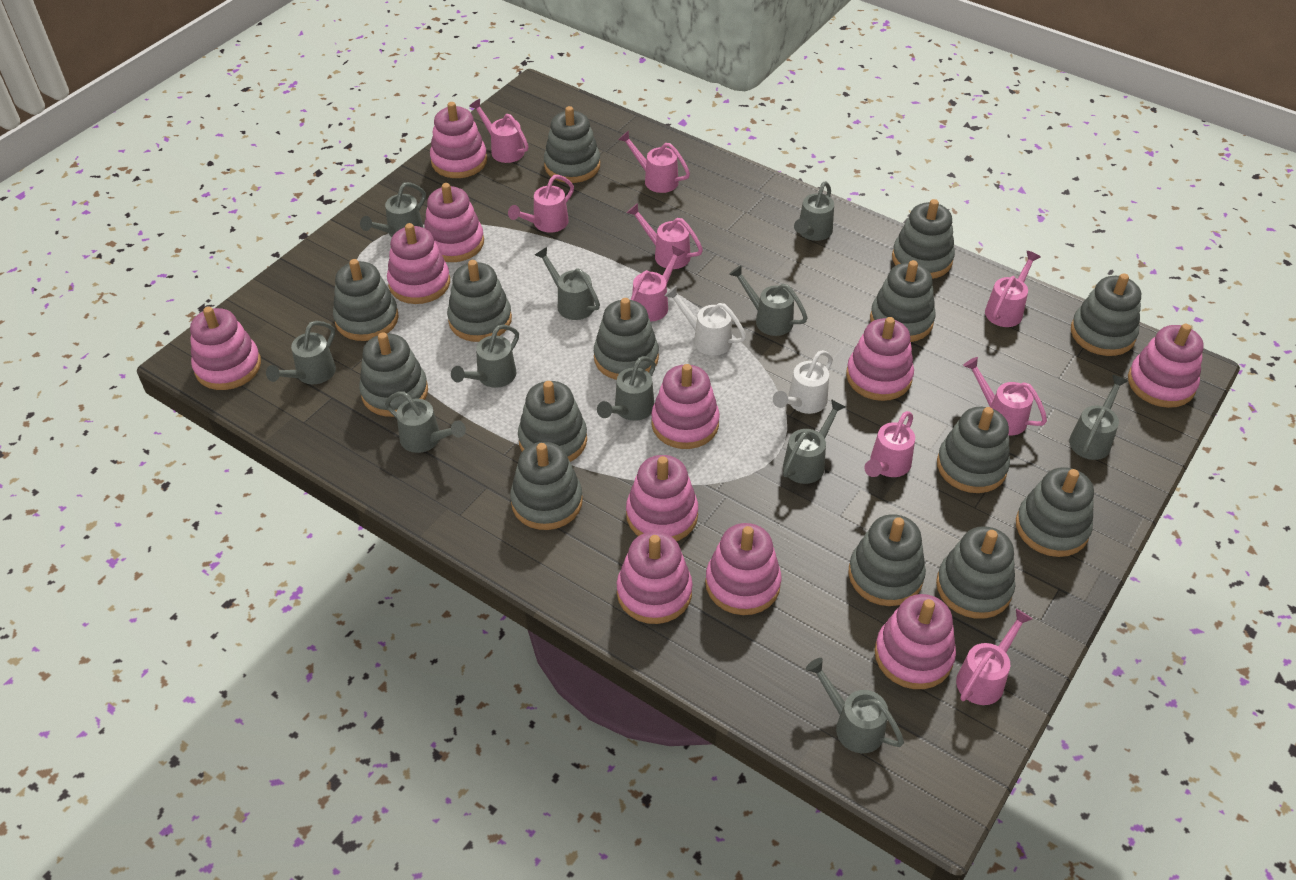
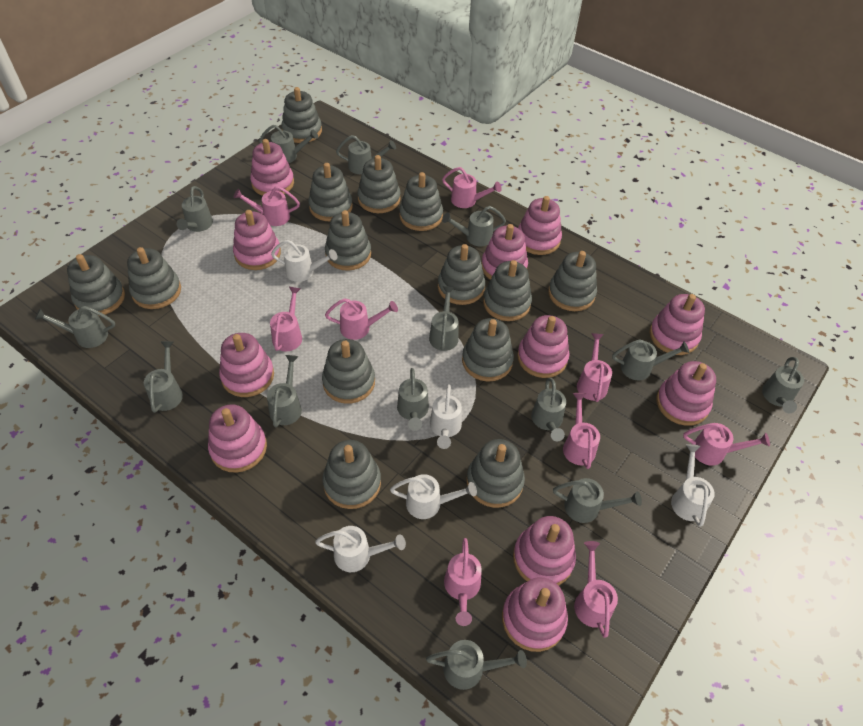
grey watering can: [266,321,336,384] [360,182,426,237] [385,391,466,453] [451,325,519,388] [535,247,600,320] [597,356,656,421] [729,265,808,336] [783,399,846,484] [794,181,834,241] [806,658,904,753] [1069,375,1128,460] = 11 -> [35,306,115,348] [144,341,183,413] [177,186,213,232] [259,125,318,163] [267,355,302,427] [336,135,396,174] [397,368,429,431] [426,640,527,690] [429,286,459,351] [442,206,506,246] [531,378,566,441] [553,478,642,523] [612,339,689,381] [762,357,804,413] = 14
white watering can: [664,286,746,356] [773,350,833,414] = 2 -> [271,240,337,282] [315,526,406,572] [390,474,477,519] [430,384,462,449] [671,444,715,527] = 5

